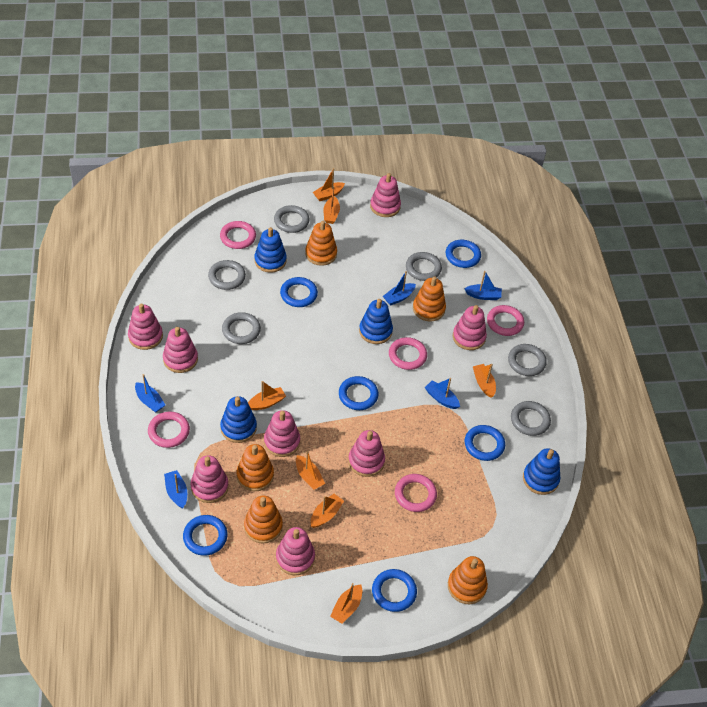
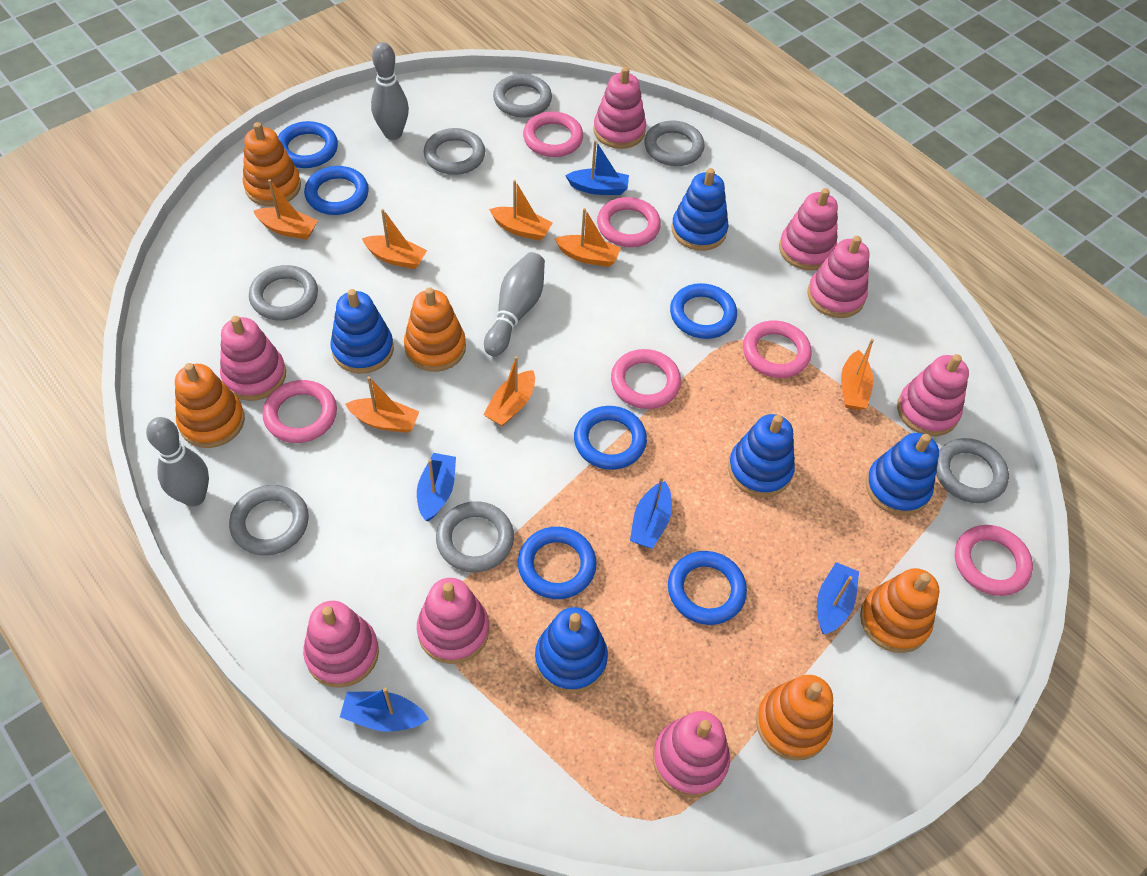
blue stacking toy: [220,396,257,443] [254,227,287,273] [359,299,393,344] [523,448,560,495] = 4 -> [330,289,394,374] [535,607,608,693] [671,168,728,251] [728,414,795,497] [866,433,939,516] = 5
grey bowling pin: none = 0 -> [146,417,209,507] [371,42,409,140] [484,252,545,356] = 3
grey ring: [208,260,246,290] [222,312,261,344] [274,205,310,233] [406,252,442,281] [508,344,547,376] [511,401,551,436] = 6 -> [229,485,309,555] [249,265,318,321] [424,128,485,175] [436,501,514,573] [493,74,552,118] [644,120,704,166] [936,438,1009,503] = 7
pink ring: [148,412,190,448] [220,221,256,249] [389,337,427,370] [395,474,437,512] [487,305,524,336] = 5 -> [263,380,337,443] [523,111,583,157] [597,197,661,247] [611,349,681,409] [743,320,811,378] [955,525,1033,596] = 6

